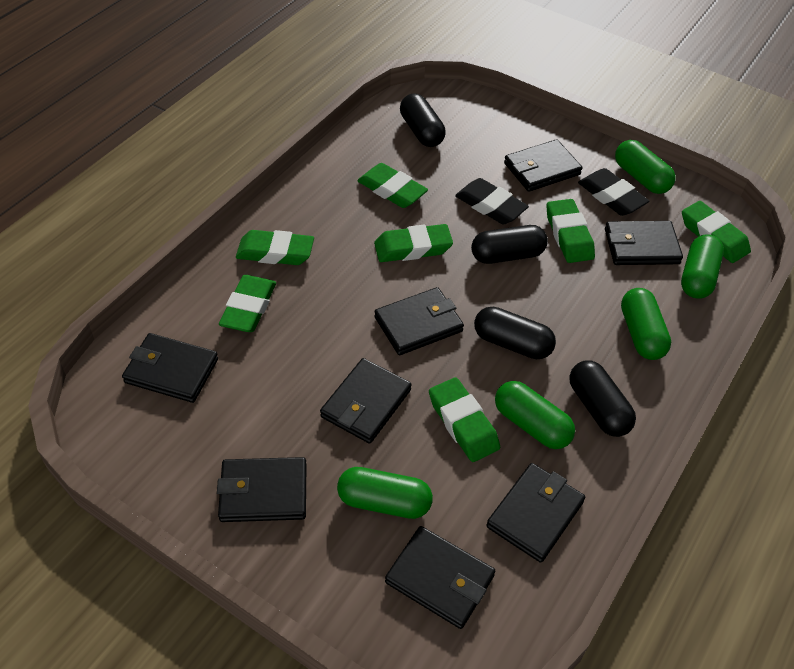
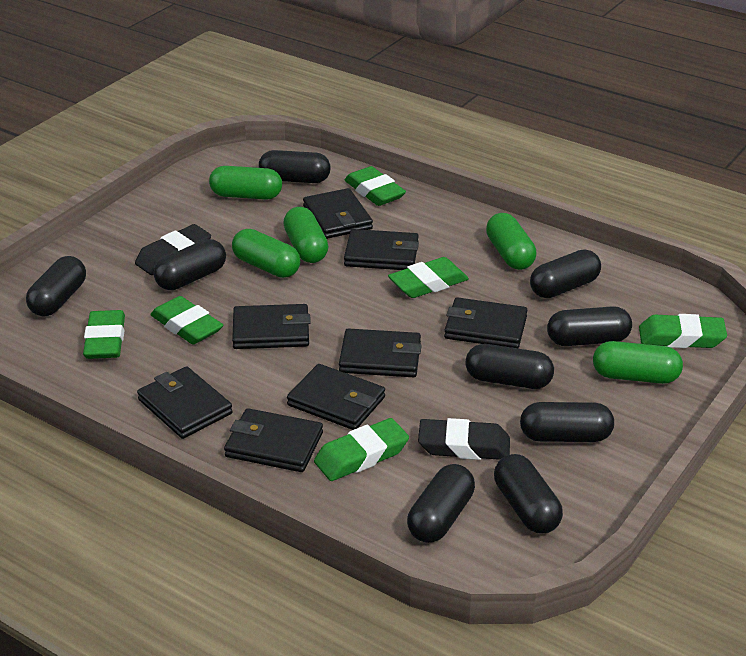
black capsule: [400,93,446,147] [471,225,548,264] [474,307,556,359] [569,360,636,437] = 4 -> [26,256,86,316] [154,239,226,290] [259,150,330,183] [407,464,475,543] [466,344,554,389] [494,454,563,534] [520,402,614,442] [530,250,601,298] [547,306,632,346] = 9
green eraser: [219,275,276,332] [236,230,314,265] [357,163,428,208] [374,224,453,262] [429,377,500,462] [546,199,595,263] [682,201,751,263] = 7 -> [83,310,125,359] [150,296,223,344] [314,418,409,481] [345,166,406,206] [388,257,469,298] [639,314,727,348] = 6

